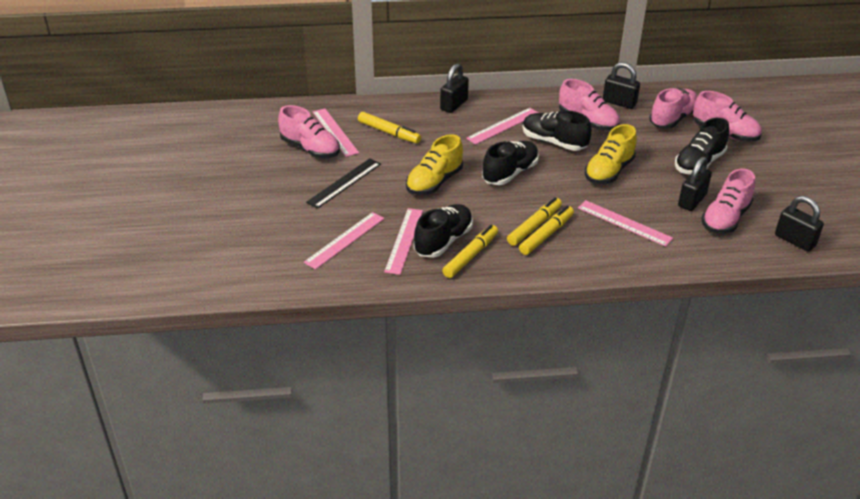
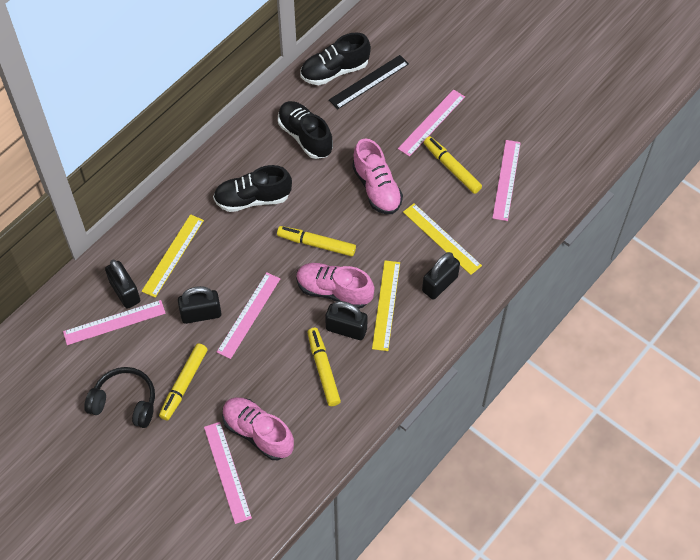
black headphones: none = 0 -> [84,367,155,428] = 1
black shoe: [414,204,473,258] [482,141,539,185] [522,110,592,151] [675,118,729,174] = 4 -> [213,165,292,212] [278,101,333,159] [300,32,371,85] = 3
pink shoe: [278,105,340,158] [559,79,620,131] [649,88,698,128] [693,91,762,142] [701,169,755,234] = 5 -> [222,397,294,460] [296,263,374,309] [352,138,403,214] = 3
yellow ruler: none = 0 -> [142,214,204,298] [372,260,400,351] [403,203,482,275] = 3
yellow shoe: [406,135,463,195] [585,124,637,184] = 2 -> none = 0

